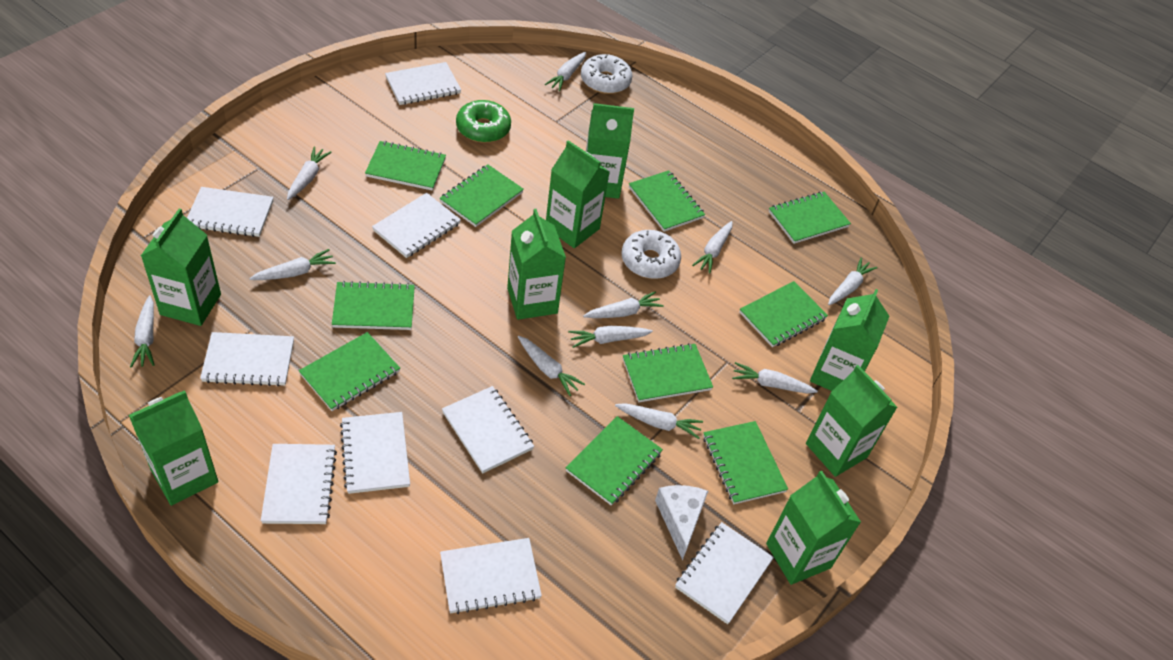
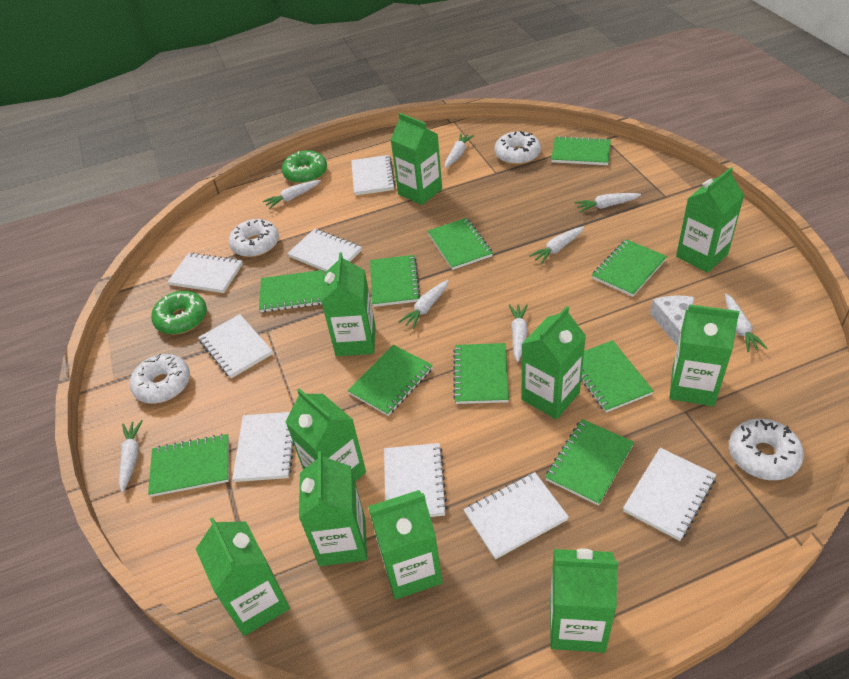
green carton: [129,390,218,506] [141,209,221,326] [507,209,566,320] [546,140,610,248] [586,103,634,199] [766,471,861,585] [806,365,898,477] [810,289,889,391] = 8 -> [196,517,290,636] [286,388,366,481] [299,451,367,566] [321,252,376,356] [368,490,443,599] [390,113,442,205] [521,306,586,419] [550,548,618,653] [670,304,740,406] [676,167,745,273] = 10
green donut: [456,100,511,143] = 1 -> [151,291,207,334] [282,150,327,184] = 2
white carrot: [130,295,155,368] [249,249,336,280] [287,147,332,200] [518,336,585,396] [545,52,586,91] [568,326,653,348] [583,291,664,318] [615,403,703,439] [692,221,733,274] [732,362,818,394] [828,257,877,305] = 11 -> [119,420,143,492] [263,180,321,209] [398,280,449,329] [445,133,474,168] [509,304,528,362] [529,226,584,264] [574,193,641,213] [725,294,768,352] = 8
white donut: [581,54,632,94] [622,230,681,279] = 2 -> [130,353,190,404] [229,219,279,257] [494,131,541,165] [729,419,804,480] = 4
white notebook: [187,187,274,237] [200,332,294,387] [261,444,337,524] [340,412,410,494] [372,193,461,258] [385,62,461,105] [440,538,542,614] [442,386,534,474] [675,522,774,624] = 9 -> [168,253,243,293] [198,314,273,378] [232,412,294,482] [287,229,362,272] [351,155,395,195] [384,443,448,517] [464,472,569,560] [623,448,716,541] = 8

